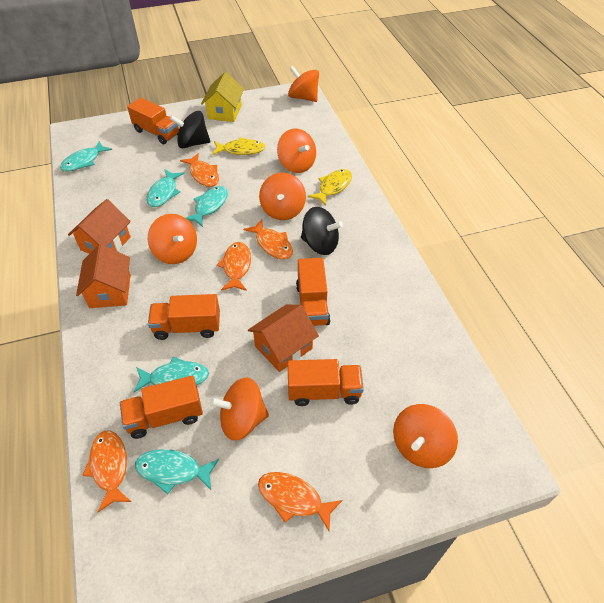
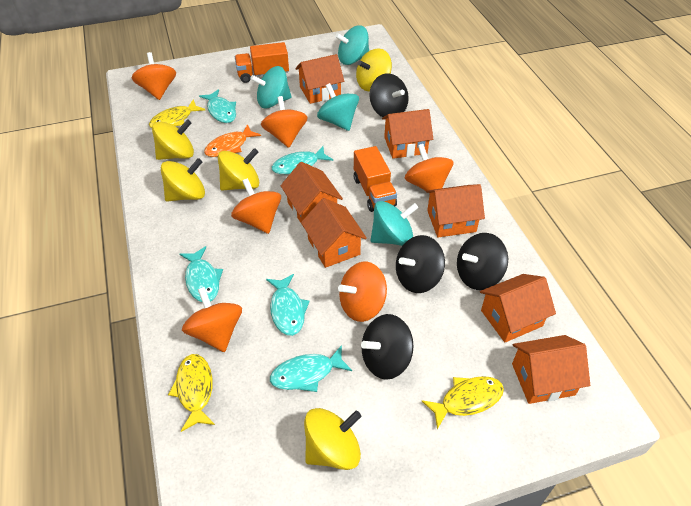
black spinning top: [170,111,210,148] [301,207,343,255] = 2 -> [361,314,414,380] [369,73,409,117] [396,235,445,293] [457,233,508,290] = 4
orange fish: [82,431,131,513] [180,153,219,187] [217,242,251,291] [243,219,293,259] [258,472,342,531] = 5 -> [204,124,261,157] = 1
orange house: [68,199,131,254] [76,244,131,308] [248,305,319,372] = 3 -> [281,162,343,226] [295,54,344,104] [301,198,367,268] [382,109,433,159] [426,184,485,237] [480,274,556,343] [512,335,590,404] = 7
orange truck: [120,376,203,439] [127,98,179,145] [148,294,220,340] [288,359,364,406] [296,258,330,326] = 5 -> [235,42,289,83] [354,146,397,212] = 2
turquoise spinning top: none = 0 -> [251,66,292,109] [317,83,359,131] [335,25,369,65] [370,201,418,246] = 4
yellow fish: [212,137,265,155] [308,169,352,206] = 2 -> [149,99,205,128] [168,354,215,432] [422,376,504,429] = 3
yellow house: [201,72,244,122] = 1 -> none = 0
yellow spinning top: none = 0 -> [152,119,194,160] [161,158,205,202] [218,148,259,191] [304,408,361,470] [356,48,392,91] = 5

